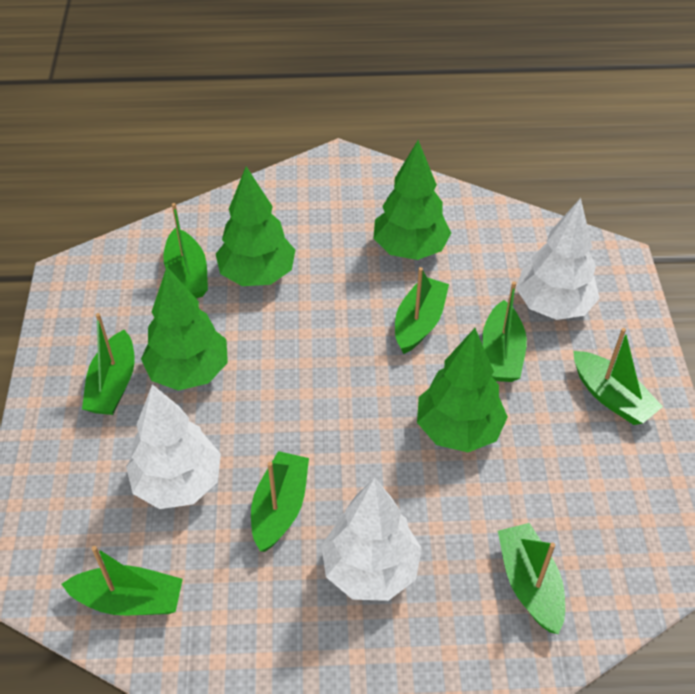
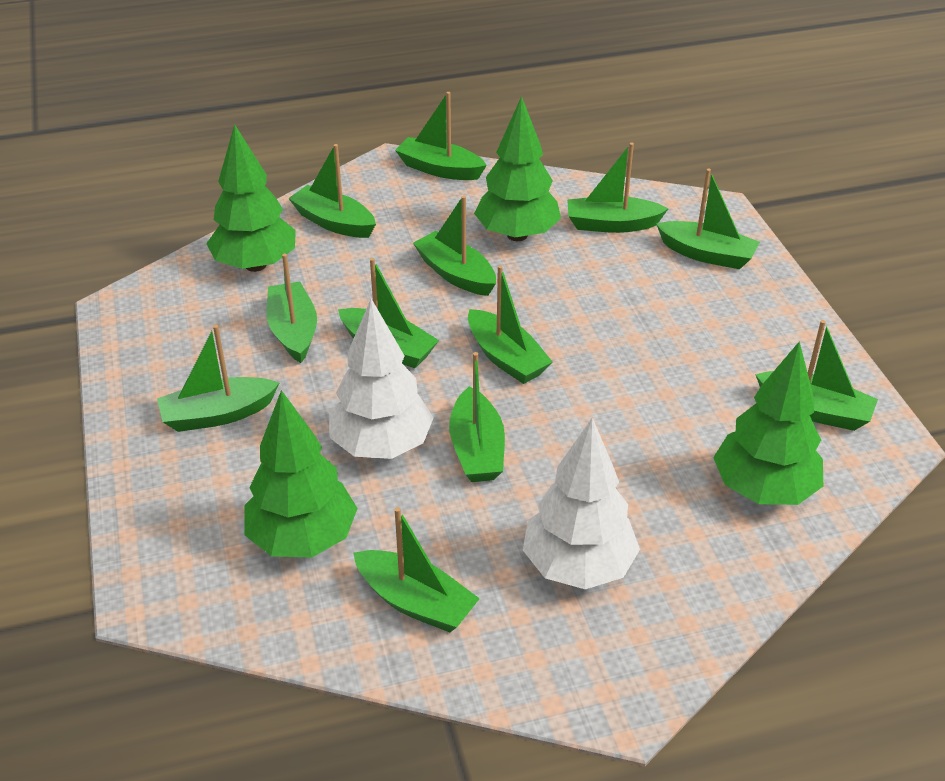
green boat: [62,546,183,616] [82,313,135,415] [163,203,208,298] [251,451,309,552] [395,267,449,354] [482,281,527,382] [498,523,565,634] [573,328,663,425] = 8 -> [157,325,279,432] [266,254,317,363] [288,144,376,238] [338,258,439,368] [353,507,480,632] [395,92,487,180] [413,196,496,296] [449,352,505,482] [468,265,553,384] [567,142,669,233] [656,168,760,269] [755,320,878,431] = 12
white tree: [126,384,221,509] [321,478,422,601] [516,198,600,320] = 3 -> [329,299,433,459] [523,418,640,589] = 2

